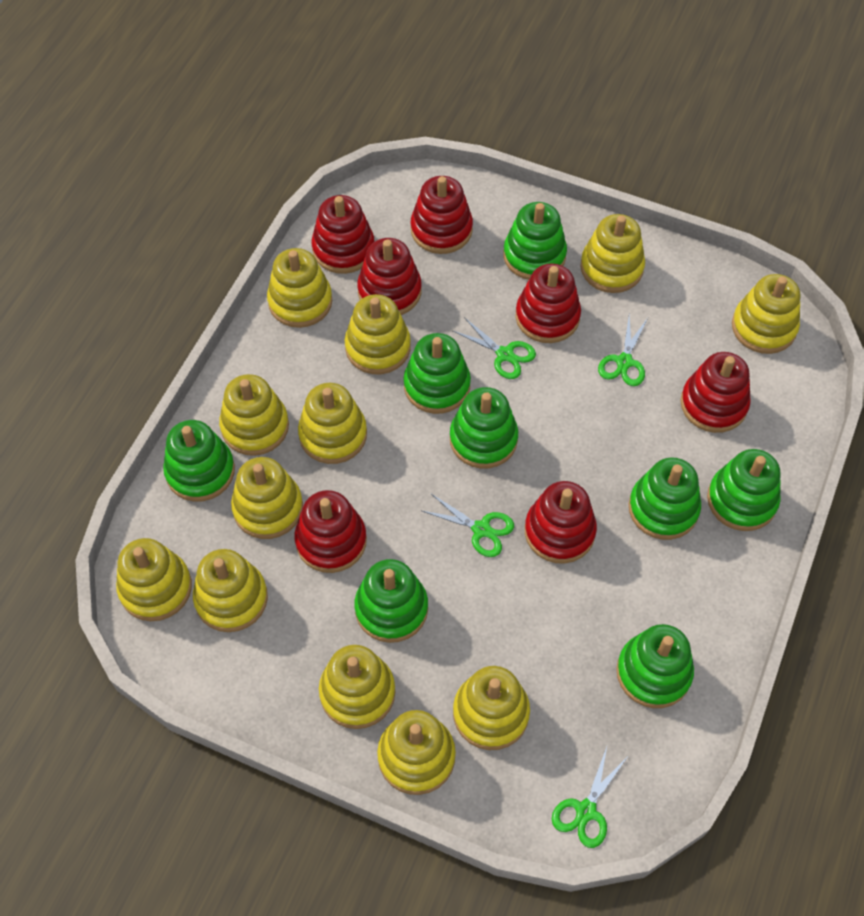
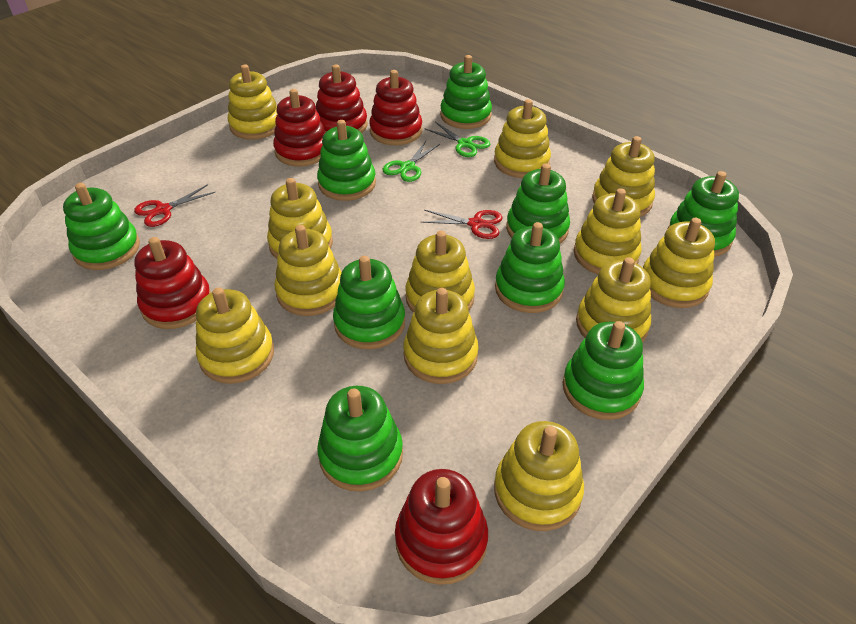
green scissors: [422,494,514,557] [453,317,536,379] [552,747,627,848] [598,315,648,386] = 4 -> [383,141,440,182] [424,122,490,157] = 2
green stacking toy: [163,420,235,502] [354,559,428,643] [403,333,471,414] [450,387,518,469] [503,202,567,280] [616,624,694,708] [629,457,701,540] [707,449,781,531] = 8 -> [63,183,140,270] [317,120,376,201] [317,386,403,492] [333,256,405,349] [440,55,492,129] [495,222,565,313] [506,164,570,244] [563,321,644,420] [668,171,739,257] = 9
red scissors: none = 0 -> [134,184,215,227] [421,210,503,239] = 2
red stacking toy: [294,490,367,573] [311,195,374,274] [357,238,422,315] [411,176,473,254] [515,263,581,343] [525,481,597,564] [680,352,751,433] = 7 -> [135,237,211,329] [273,89,326,166] [316,64,367,133] [369,70,422,145] [395,469,488,585] = 5

